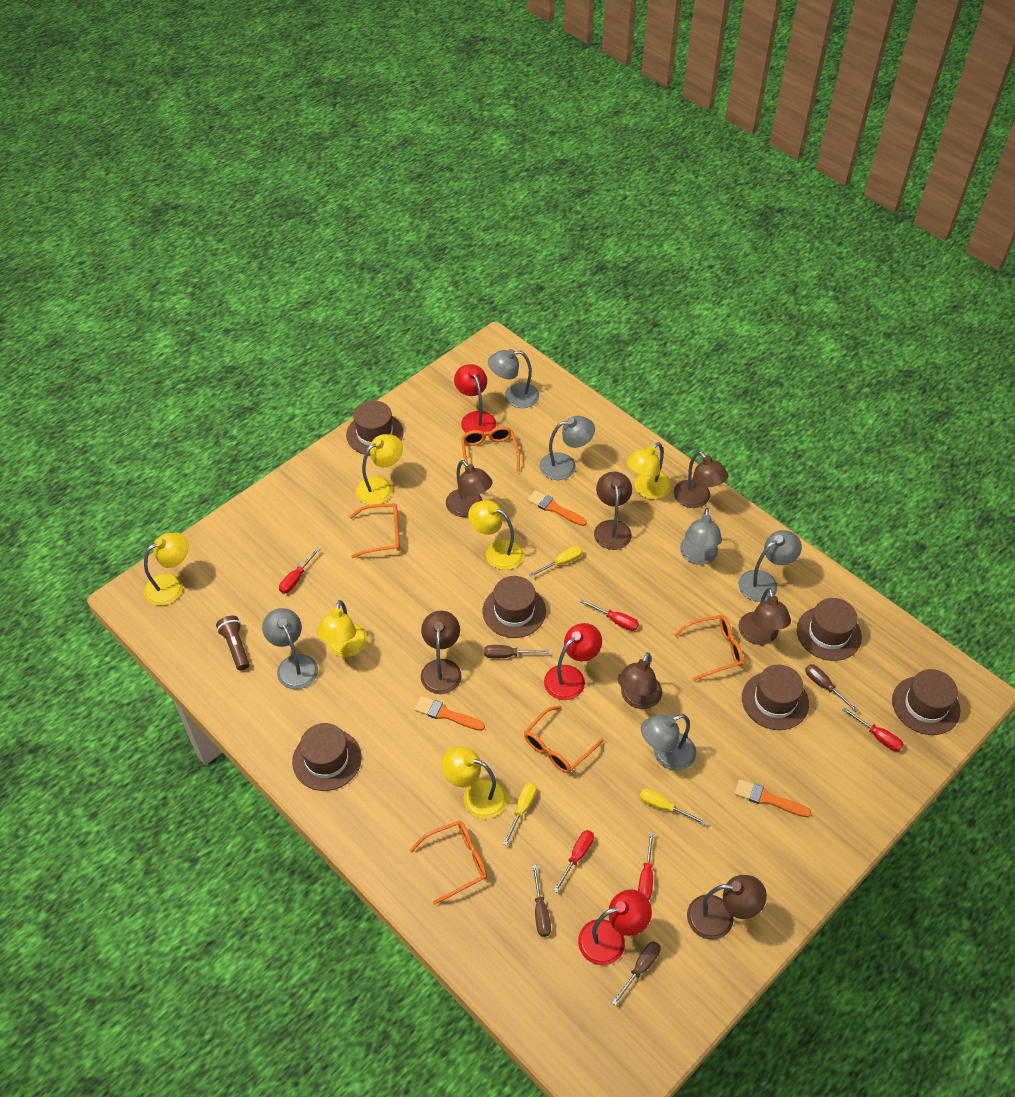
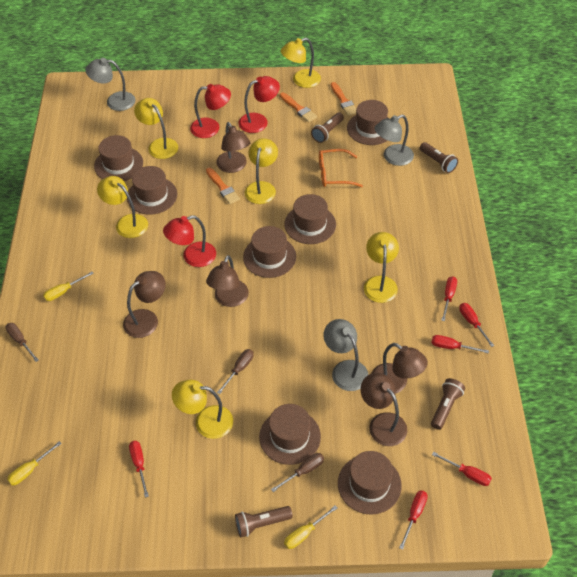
brown flashlight: [216,616,249,671] = 1 -> [235,506,293,537] [311,112,344,143] [420,142,458,173] [431,378,465,430] = 4
brown hat: [292,723,362,791] [346,400,404,456] [483,576,546,638] [742,665,809,730] [797,598,862,661] [892,669,961,735] = 6 -> [94,135,143,181] [127,166,177,215] [243,226,296,278] [259,404,321,465] [284,194,336,244] [338,451,402,514] [347,100,388,145] = 7
brown lamp: [421,611,461,694] [446,460,493,517] [594,471,632,550] [618,652,662,709] [673,451,728,508] [687,875,767,940] [739,588,791,645] = 7 -> [123,271,166,338] [206,255,249,307] [216,122,250,173] [360,373,407,446] [372,343,428,394] = 5
brown screwdriver: [484,645,549,658] [532,865,551,937] [612,941,661,1006] [805,664,858,712] = 4 -> [6,323,39,362] [217,349,254,394] [271,453,324,492] = 3
grey lamp: [262,608,318,689] [488,349,539,408] [539,416,595,480] [641,714,696,770] [680,507,722,565] [738,530,802,602] = 6 -> [85,58,135,111] [324,319,369,391] [374,115,414,166] = 3
orange glasses: [350,504,400,558] [410,821,487,905] [461,427,520,472] [524,706,604,773] [674,615,744,681] = 5 -> [319,149,363,187] = 1
red screwdriver: [279,548,320,594] [553,830,594,892] [581,599,639,631] [638,832,654,900] [842,707,904,752] = 5 -> [129,441,149,498] [399,490,428,550] [431,335,489,353] [432,452,492,486] [441,276,457,321] [459,303,494,347] = 6

